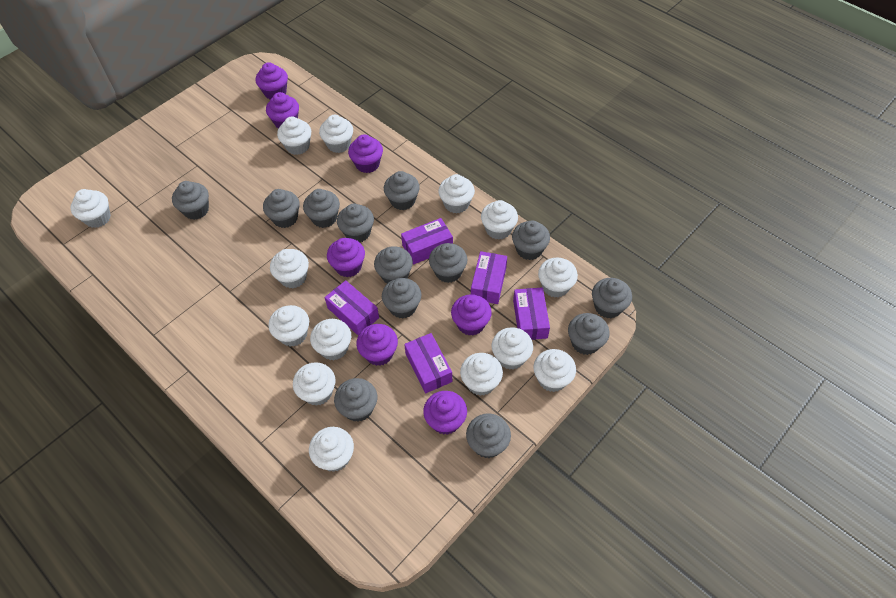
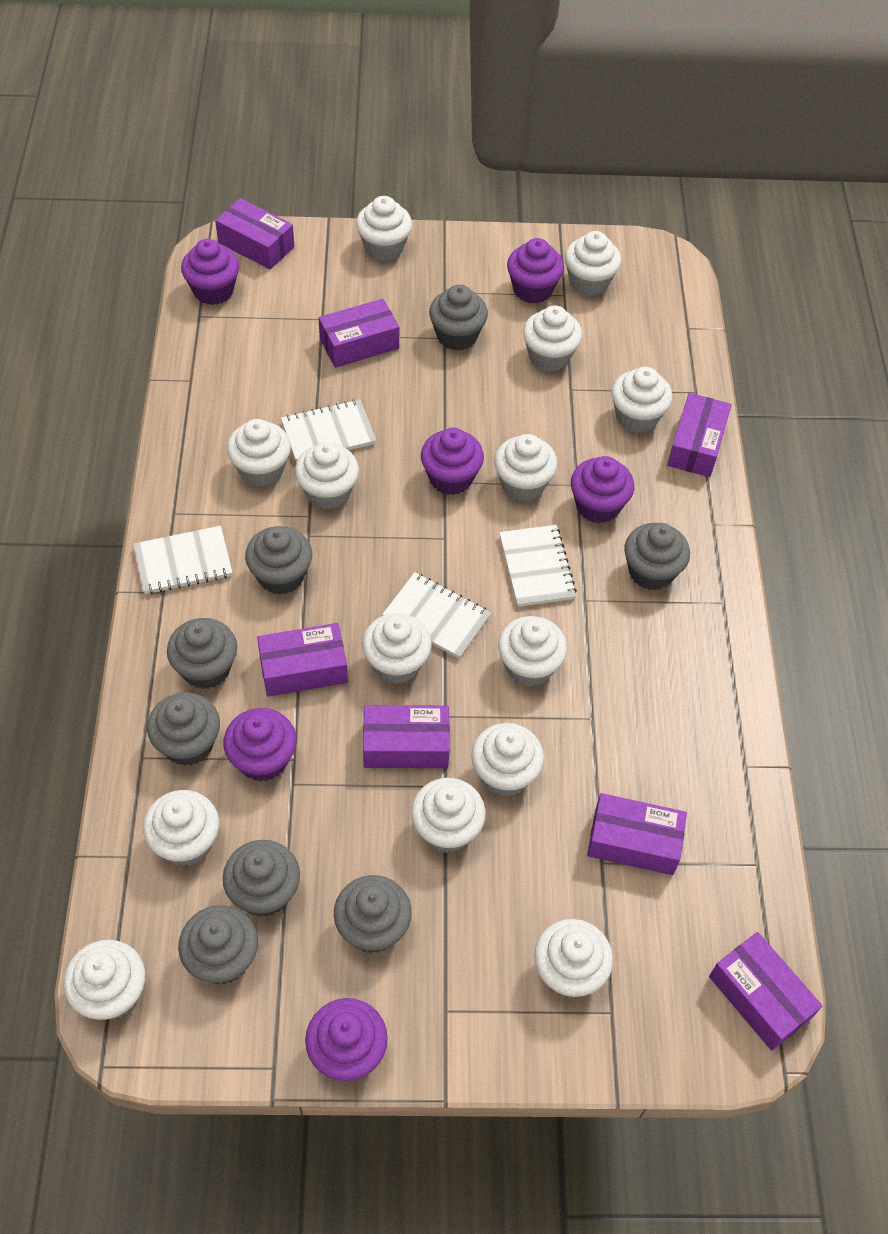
grey cupcake: [172,181,209,220] [263,189,300,228] [303,189,340,228] [334,378,377,422] [337,204,374,242] [374,246,413,284] [382,278,421,319] [384,171,420,210] [429,243,468,283] [466,413,511,458] [512,220,550,260] [568,313,610,355] [592,278,632,318] = 13 -> [147,692,220,766] [167,618,237,689] [178,905,258,984] [223,840,300,917] [245,526,312,595] [334,875,412,953] [429,284,488,351] [624,523,690,590] = 8
purple box: [325,280,379,335] [401,218,453,264] [404,333,452,394] [471,251,507,304] [513,287,550,340] = 5 -> [215,198,294,270] [257,623,348,697] [319,299,399,368] [363,705,450,768] [587,793,687,875] [667,393,732,477] [709,932,823,1051] = 7
purple cupcake: [256,62,288,100] [266,92,299,129] [327,238,365,277] [348,134,383,173] [356,324,398,366] [423,391,467,435] [451,294,492,336] = 7 -> [181,239,239,305] [223,708,296,782] [305,998,388,1081] [421,428,484,495] [507,238,564,304] [571,456,634,524] = 6
white notebook: none = 0 -> [134,526,233,594] [281,399,376,462] [382,572,491,659] [499,525,577,607] = 4

